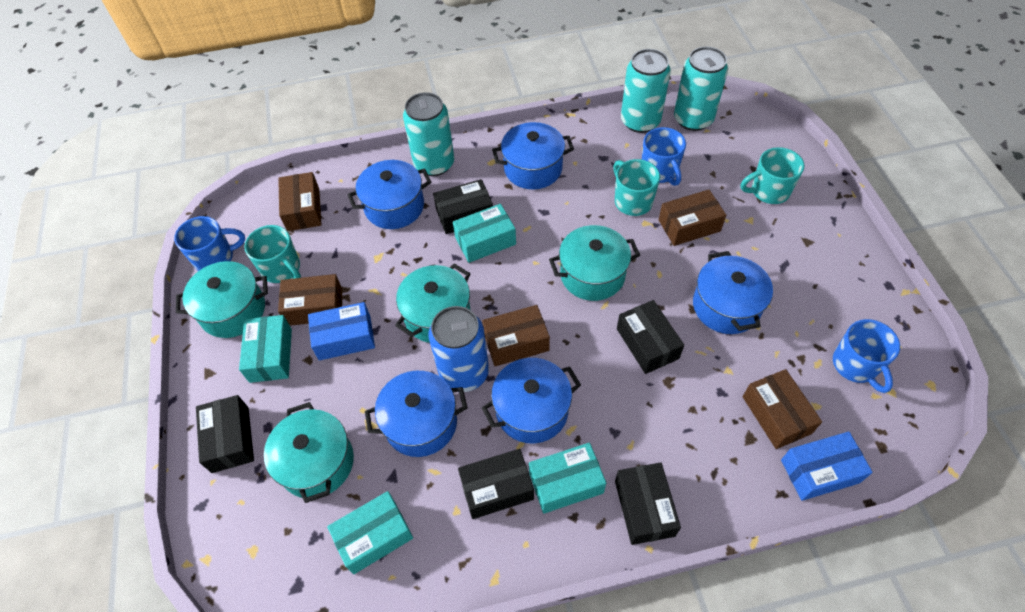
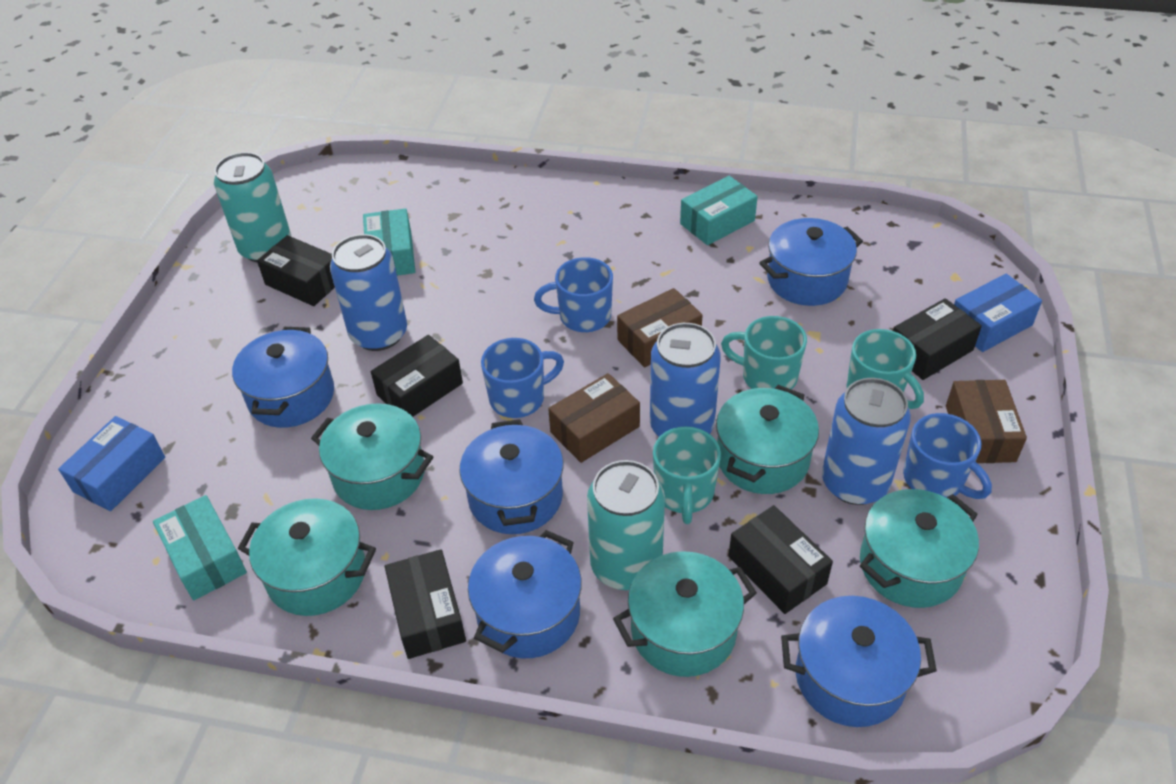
blue can: [429,306,489,392] = 1 -> [330,234,407,351] [650,323,721,437] [822,378,911,505] = 3
brown box: [278,172,322,231] [278,274,342,326] [482,305,550,366] [659,190,726,246] [743,369,822,449] = 5 -> [548,373,640,463] [617,288,703,368] [946,380,1027,463] = 3
turquoise box: [239,315,292,383] [327,491,413,574] [453,204,516,263] [529,443,606,514] = 4 -> [153,495,247,600] [363,208,415,276] [680,176,758,245] = 3
turquoise can: [403,92,454,176] [621,49,671,133] [674,47,728,131] = 3 -> [214,152,292,262] [587,460,665,590] = 2
turquoise pot: [176,261,268,338] [264,402,354,503] [395,263,471,343] [549,225,640,301] = 4 -> [238,498,376,616] [311,403,433,510] [613,551,757,677] [716,385,819,494] [860,489,979,608] = 5

